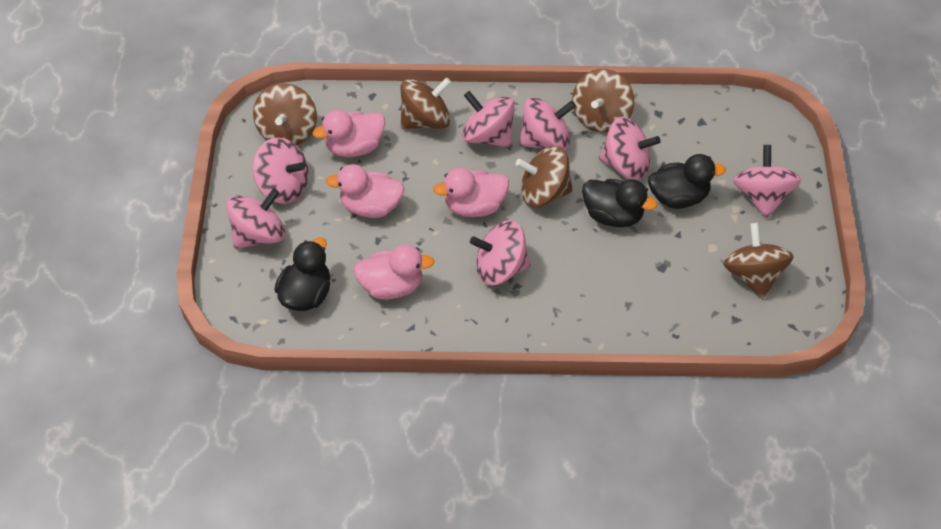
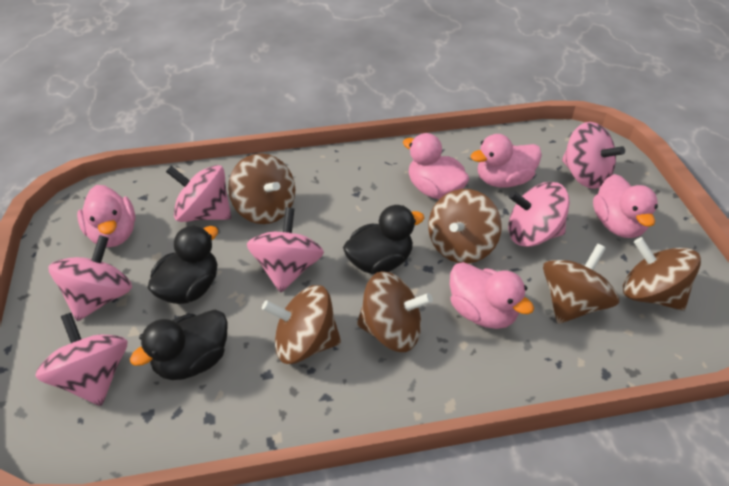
brown spinning top: [253,83,317,145] [401,77,451,129] [516,146,573,207] [572,69,634,133] [723,223,794,299] = 5 -> [228,153,295,224] [262,285,341,364] [357,271,433,352] [428,189,502,263] [543,244,619,324] [623,237,701,310] = 6
pink duck: [313,110,385,157] [326,164,404,218] [353,244,435,300] [433,168,509,217] = 4 -> [77,185,136,247] [403,133,469,199] [450,262,534,329] [470,134,542,188] [593,174,658,238] = 5
pink spinning top: [226,188,285,249] [252,138,309,204] [462,91,515,147] [470,220,530,285] [519,97,576,151] [599,117,660,180] [733,145,801,218] = 7 -> [35,313,127,406] [48,235,132,321] [166,165,231,222] [247,208,324,293] [508,182,570,247] [562,122,625,189] = 6

